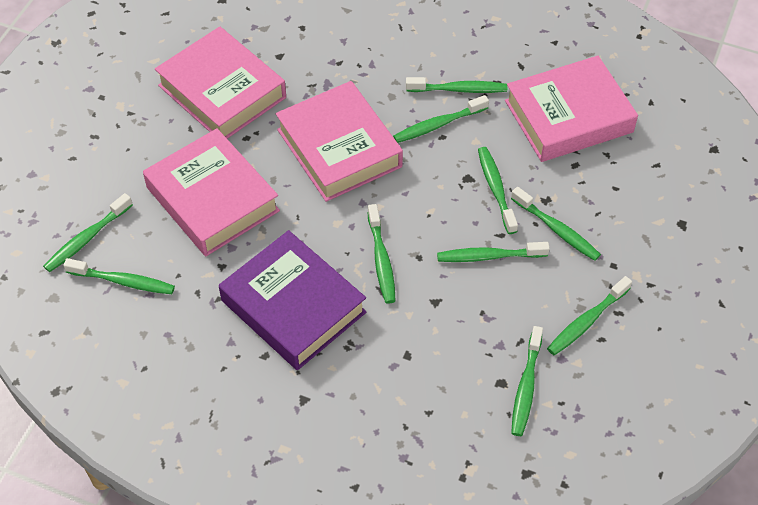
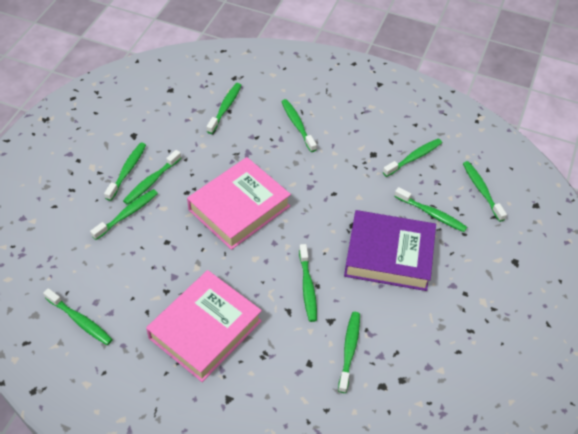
green toothbrush: [43,193,133,272] [63,258,175,294] [367,204,396,304] [393,95,489,143] [406,77,507,93] [437,242,550,262] [478,147,518,234] [511,187,601,261] [511,326,543,436] [547,276,632,355] = 10 -> [43,288,113,345] [90,189,158,240] [104,142,146,201] [123,150,181,205] [207,83,242,134] [281,99,317,152] [299,244,317,322] [338,312,360,393] [383,139,442,177] [394,187,467,232] [463,161,507,222] = 11
pink book: [143,128,280,256] [155,26,286,139] [276,81,403,202] [505,56,638,162] = 4 -> [146,270,262,382] [187,157,291,250] = 2

